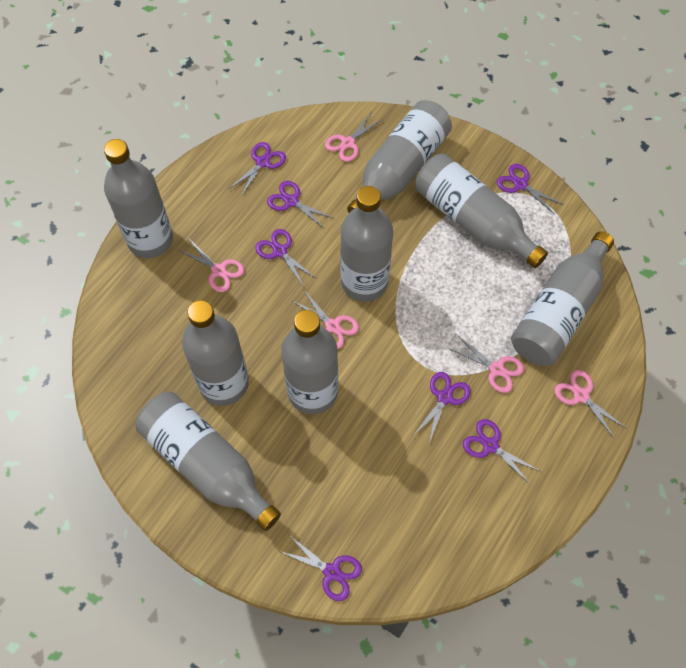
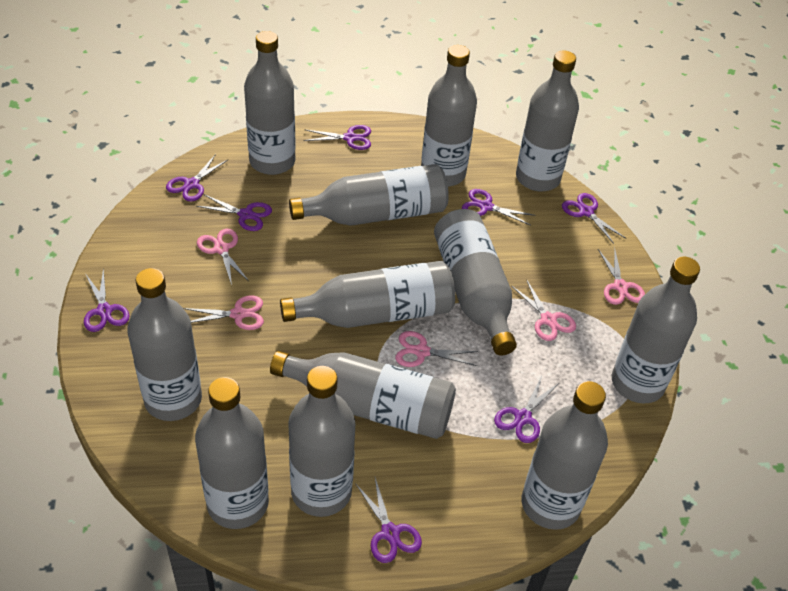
grey bottle: [104,139,173,258] [136,392,281,531] [182,300,249,406] [281,310,338,414] [341,186,393,302] [347,100,452,213] [415,153,548,268] [511,231,614,366] = 8 -> [127,268,202,421] [195,377,269,529] [244,31,296,175] [270,351,456,439] [280,261,455,328] [288,366,355,517] [289,164,449,226] [421,45,477,187] [434,209,517,355] [516,51,579,191] [522,381,608,530] [612,257,700,403] = 12
purple scissors: [229,142,286,197] [255,229,317,287] [267,181,333,229] [279,534,362,601] [413,372,471,444] [463,419,540,485] [497,164,564,214] = 7 -> [84,268,130,332] [166,154,229,202] [196,195,272,231] [304,125,371,150] [355,478,422,563] [462,189,535,226] [494,376,559,443] [562,193,626,244] = 8

